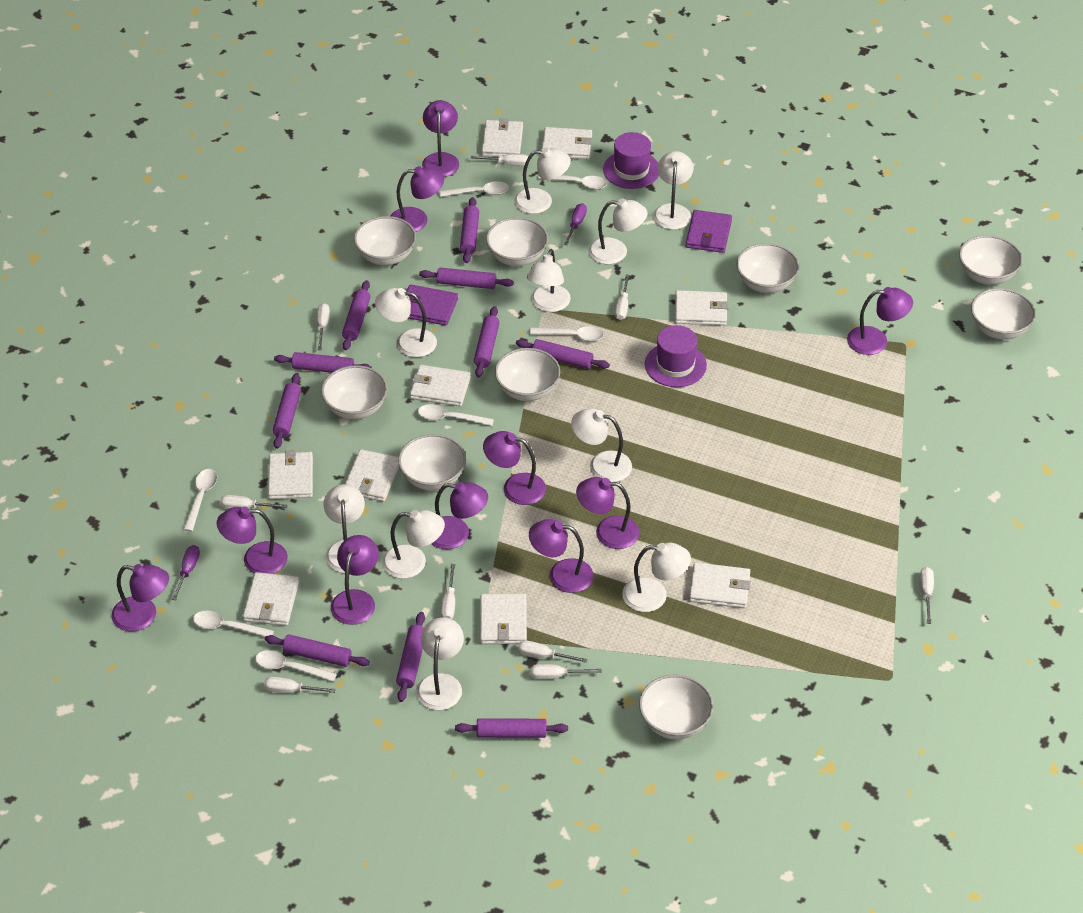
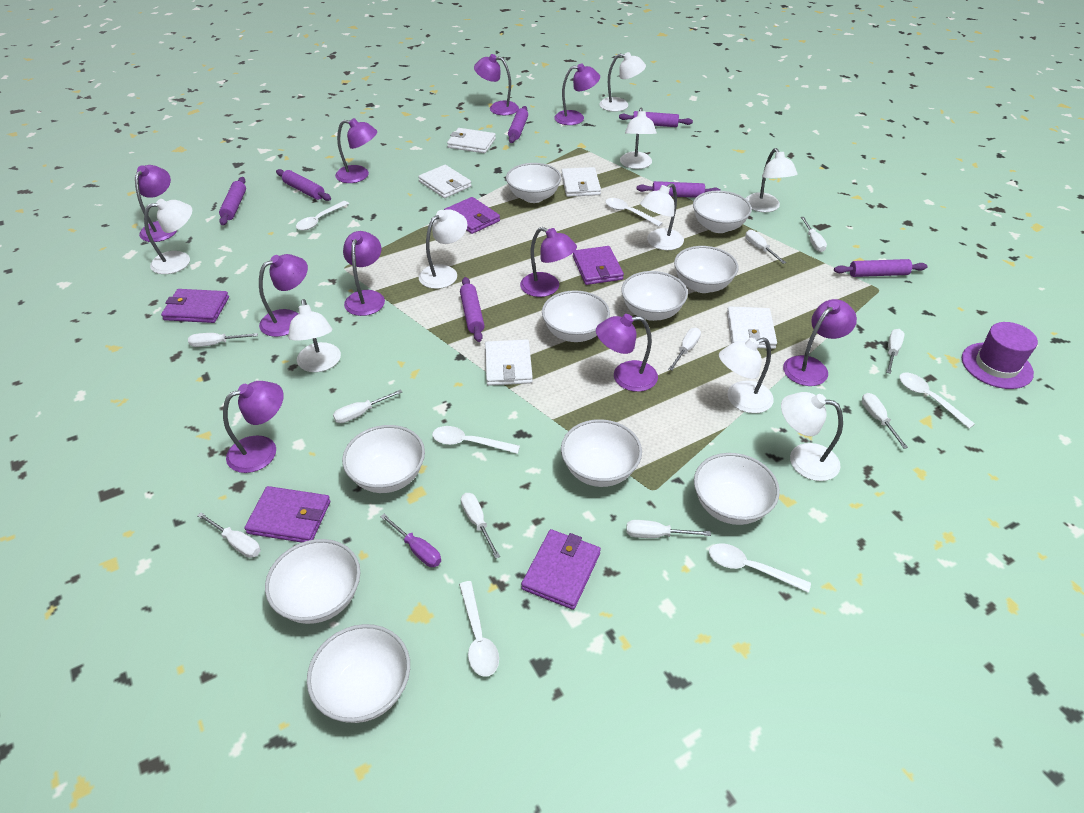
purple hat: [603,132,659,189] [645,325,707,387] = 2 -> [962,322,1038,389] = 1
purple rolling pin: [265,634,370,667] [273,373,301,449] [274,352,372,373] [342,280,371,350] [396,612,425,702] [419,268,514,289] [455,718,568,738] [460,197,479,263] [474,306,500,378] [516,339,610,369] = 10 -> [219,177,246,225] [276,169,331,201] [460,277,485,342] [508,106,528,143] [619,111,693,127] [637,181,721,198] [834,259,928,277] = 7
purple screwdriver: [172,545,200,600] [564,203,587,245] = 2 -> [380,514,441,567] = 1
purple wallet: [406,284,458,326] [686,210,732,253] = 2 -> [161,289,229,323] [244,486,330,543] [444,197,500,234] [521,529,601,610] [573,246,624,285] = 5
white bowl: [321,365,388,419] [354,216,416,265] [398,434,466,491] [486,217,548,266] [495,348,560,401] [639,674,714,740] [736,243,799,293] [959,235,1022,285] [971,288,1036,340] = 9 -> [265,539,361,624] [307,624,410,723] [342,425,425,493] [506,163,561,203] [542,290,610,342] [561,419,642,487] [621,271,688,321] [674,246,739,293] [693,191,752,233] [694,453,780,525] = 10
white lamp: [323,484,365,573] [375,288,437,357] [382,510,445,579] [416,617,464,710] [514,147,571,214] [527,249,571,312] [571,408,632,482] [588,198,647,264] [622,543,691,612] [653,151,693,230] = 10 -> [144,199,192,274] [288,299,341,372] [419,209,467,289] [599,52,646,112] [620,108,657,169] [640,183,684,250] [719,337,774,413] [745,148,798,212] [781,392,843,481] = 9
white screwdriver: [220,495,287,509] [264,677,336,693] [317,303,330,350] [441,564,455,619] [471,154,528,166] [518,640,588,663] [531,664,602,679] [615,275,630,320] [920,567,934,624] = 9 -> [188,333,258,347] [197,512,261,558] [333,389,402,423] [461,493,500,559] [626,520,711,538] [669,328,701,371] [746,230,786,264] [801,217,827,252] [862,393,908,449] [886,329,905,374] = 10
white spoon: [183,469,217,531] [193,611,274,637] [255,650,337,682] [418,404,494,426] [439,181,509,197] [530,326,604,341] [538,175,607,189] = 7 -> [296,201,349,230] [432,426,520,454] [459,581,499,677] [605,198,663,227] [709,543,811,593] [899,373,975,429] = 6
white wallet: [243,572,299,626] [268,450,313,499] [345,449,399,502] [410,365,471,406] [480,593,527,644] [482,118,523,157] [541,127,592,159] [675,290,728,326] [689,562,751,608] = 9 -> [418,165,471,198] [447,128,496,153] [485,339,533,386] [561,167,601,197] [727,306,777,349] = 5

